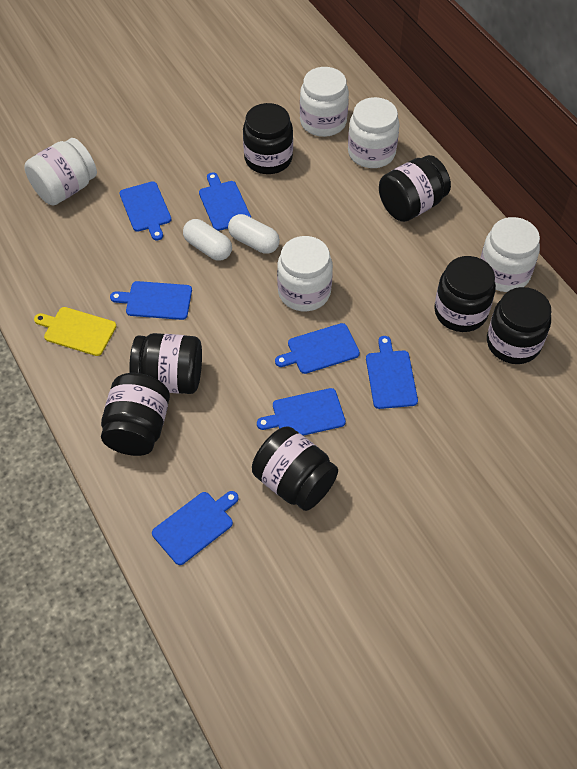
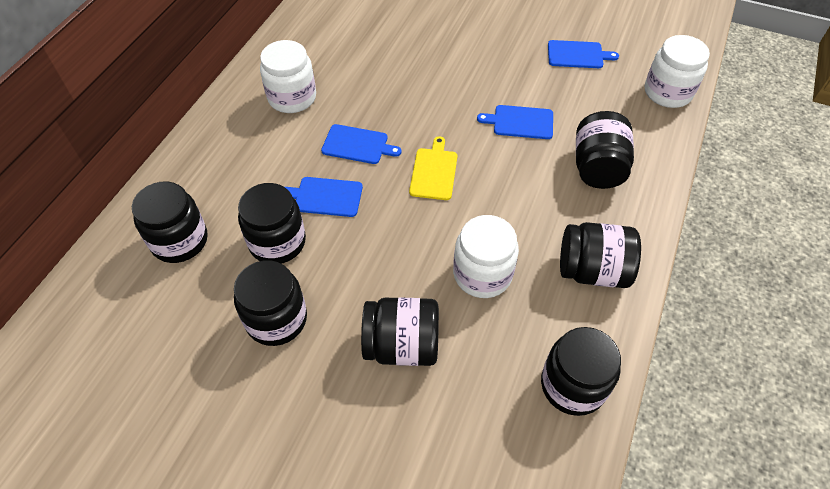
blue cutting board: [110,281,192,320] [119,181,171,240] [152,491,239,565] [199,172,251,231] [257,388,346,436] [275,323,360,374] [366,336,418,409] = 7 -> [285,177,363,217] [321,124,401,164] [477,105,553,139] [548,40,619,68] = 4
white capsule: [183,219,232,261] [228,214,280,254] = 2 -> none = 0
white jar: [24,138,97,205] [277,236,333,311] [300,67,349,137] [348,97,400,168] [480,217,540,292] = 5 -> [260,40,316,113] [453,215,519,298] [645,35,710,108] = 3

